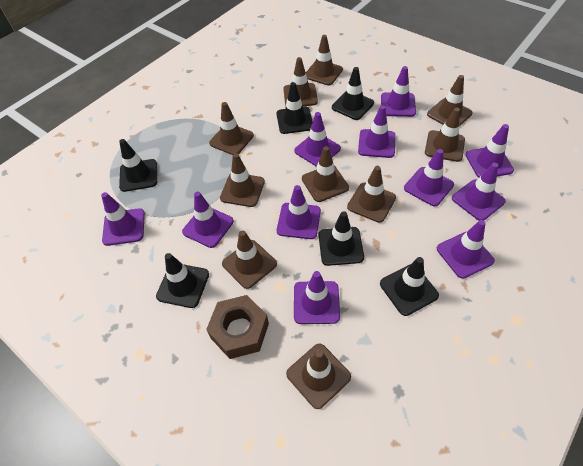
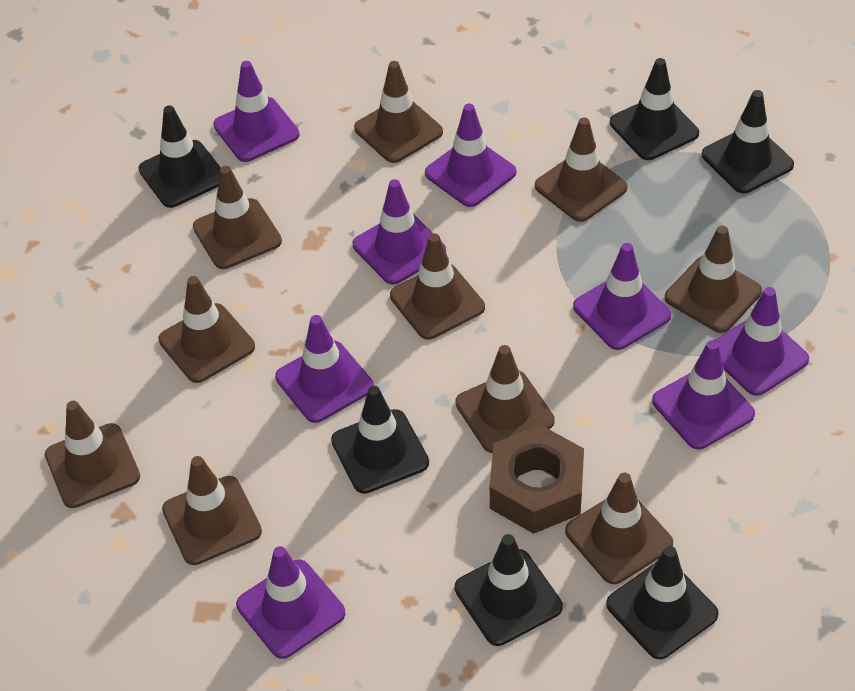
purple traffic cone: [101,192,145,246] [182,191,234,248] [277,185,321,239] [294,112,341,167] [294,271,340,324] [358,105,395,158] [381,66,416,117] [404,149,454,206] [437,220,495,279] [452,163,506,220] [465,124,514,178] = 11 -> [213,61,300,162] [236,546,345,659] [275,315,374,423] [353,179,446,285] [425,103,516,207] [573,243,671,350] [652,340,755,449] [714,287,809,396] = 8

